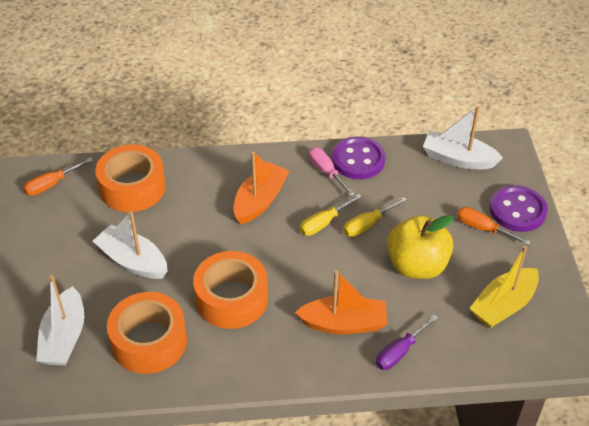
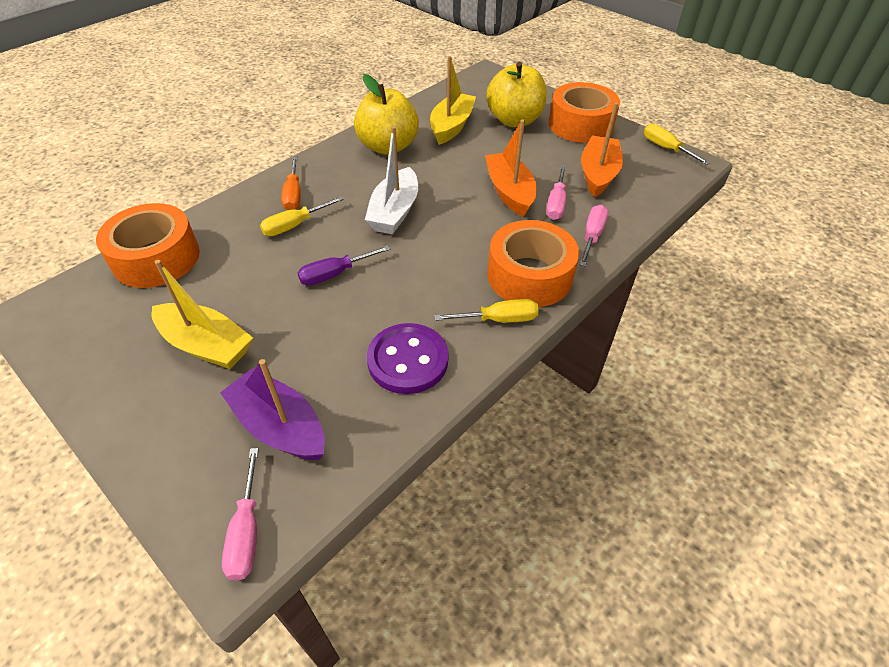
orange screwdriver: [23,157,93,196] [457,207,531,245] = 2 -> [281,157,301,210] = 1
pink screwdriver: [309,147,355,196] = 1 -> [222,448,259,580] [546,165,566,220] [579,205,608,266] = 3
purple boat: none = 0 -> [220,359,325,460] = 1
purple button: [332,136,385,179] [490,185,548,232] = 2 -> [367,323,448,394] = 1
white boat: [36,275,84,366] [93,211,168,279] [423,106,503,169] = 3 -> [365,126,418,234] = 1
yellow apple: [387,215,454,279] = 1 -> [354,74,419,155] [486,62,547,127] = 2
yellow boat: [469,246,539,328] = 1 -> [152,260,253,369] [430,56,476,145] = 2
yellow screwdriver: [300,194,362,236] [343,197,406,237] = 2 -> [260,196,344,236] [434,299,539,323] [644,124,710,165] = 3

